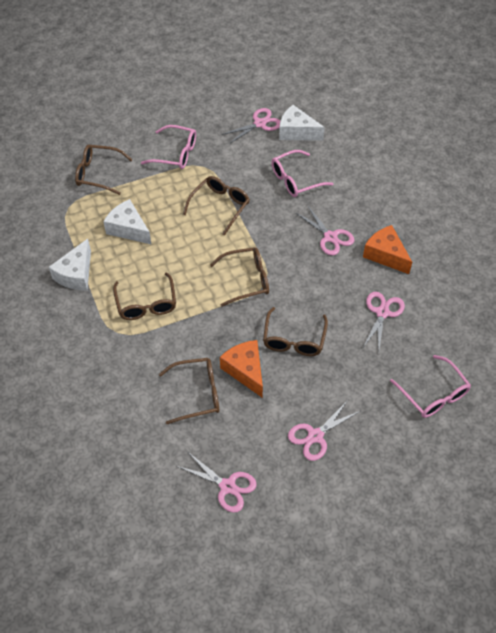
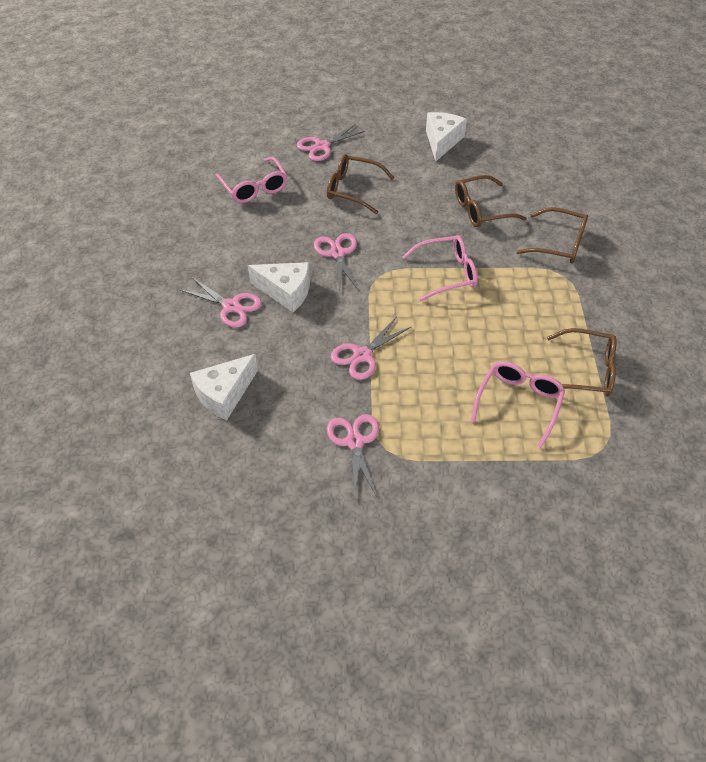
brown glasses: [75,144,133,195] [113,272,176,320] [159,358,219,424] [183,176,250,236] [210,247,269,307] [263,307,328,356] = 6 -> [327,154,394,214] [455,175,527,227] [516,207,588,263] [547,328,617,396] = 4
orange cheese: [220,340,263,397] [363,225,412,274] = 2 -> none = 0

